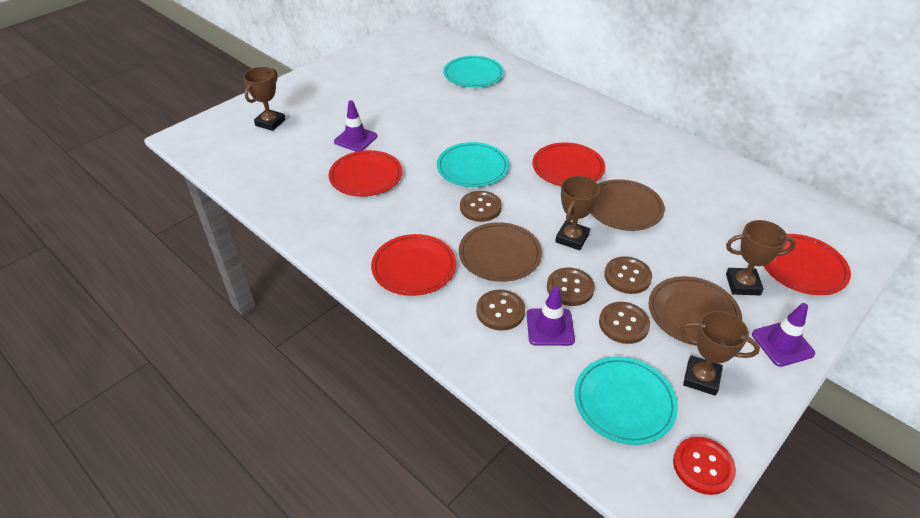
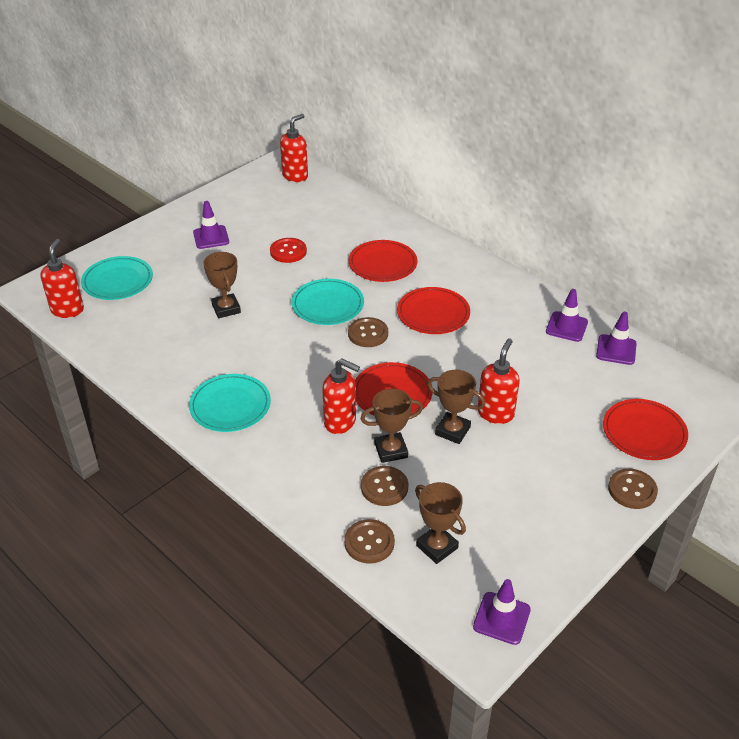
brown button: [460,191,502,222] [476,290,525,331] [547,268,595,306] [599,302,650,344] [604,256,652,294] = 5 -> [344,519,395,564] [348,317,388,347] [361,466,408,506] [608,469,658,509] = 4
brown plate: [459,222,542,282] [591,179,665,231] [649,276,742,346] = 3 -> none = 0
purple traffic cone: [334,100,377,152] [527,286,575,346] [752,303,815,367] = 3 -> [193,201,229,249] [473,579,531,645] [546,289,588,342] [596,311,637,365] = 4
red soap dispenser: none = 0 -> [40,239,84,318] [280,114,308,182] [323,359,360,434] [478,338,520,424] = 4

